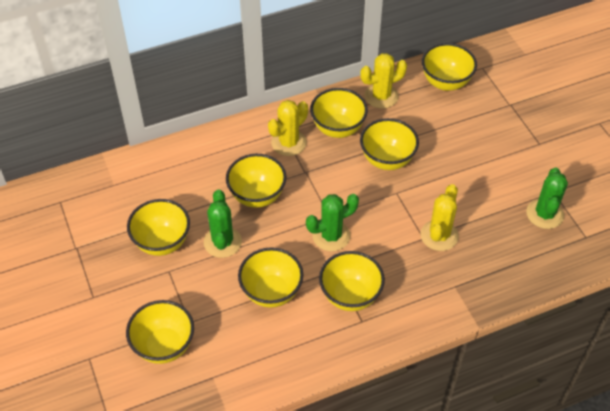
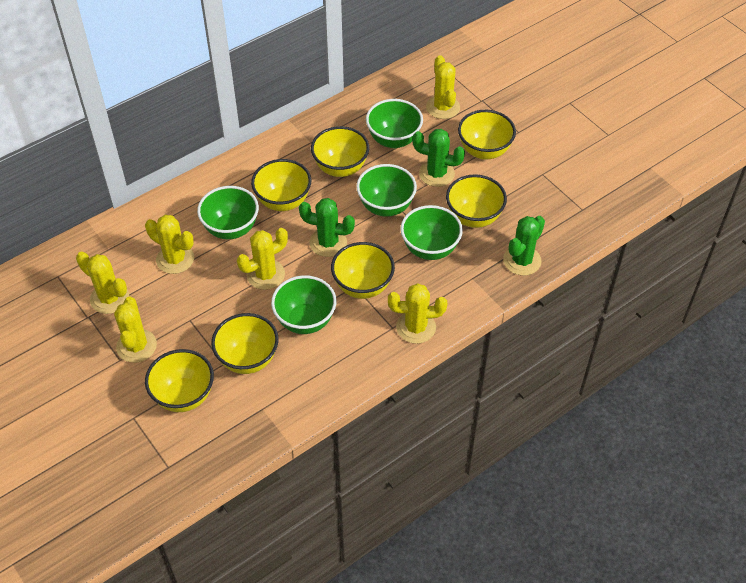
green bowl: none = 0 -> [197,186,259,239] [271,275,337,334] [356,164,417,217] [366,99,423,148] [400,205,463,260] = 5
yellow bowl: [126,300,194,364] [127,199,190,256] [226,154,286,208] [238,247,303,308] [310,88,368,138] [319,251,385,311] [360,118,419,170] [422,43,477,91] = 8 -> [145,349,214,412] [211,313,278,374] [251,159,311,211] [311,126,369,177] [331,242,395,299] [446,174,507,228] [458,110,516,160] = 7
yellow cactus: [268,100,308,156] [360,53,407,109] [420,184,459,251] = 3 -> [76,252,129,314] [114,297,157,363] [145,215,194,274] [237,228,288,290] [388,283,447,344] [426,55,460,119] = 6

